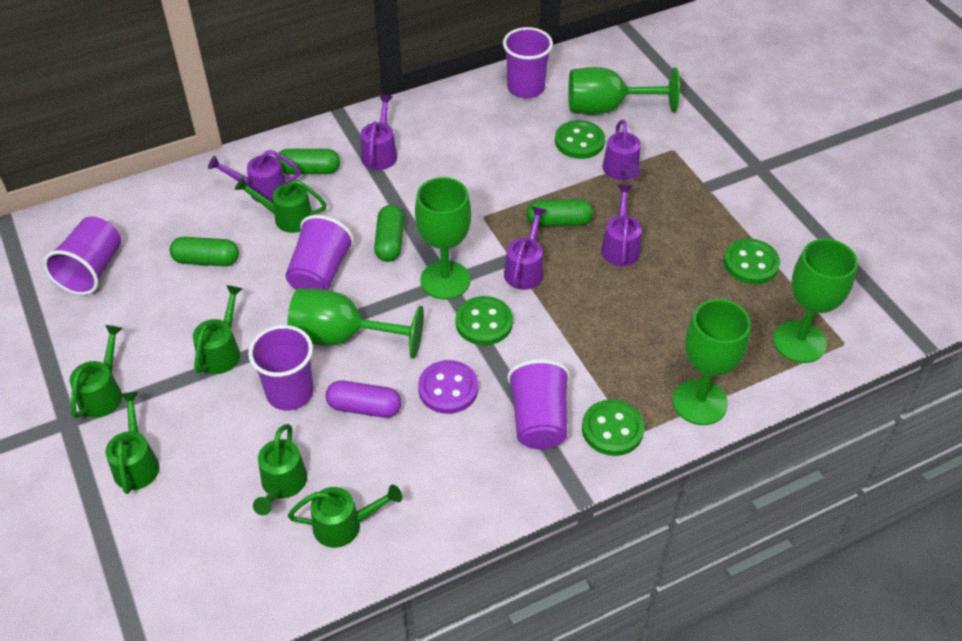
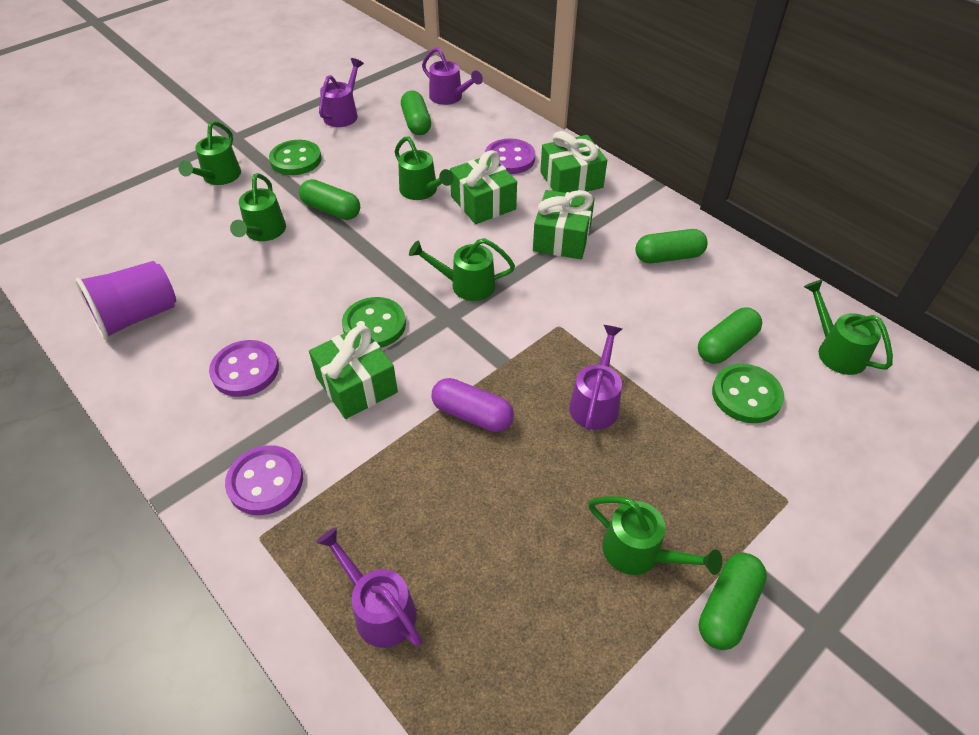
green button: [456,296,513,345] [555,120,605,159] [582,399,644,456] [724,239,780,284] = 4 -> [269,140,322,175] [342,297,406,348] [712,364,784,423] = 3
green capsule: [169,237,239,266] [276,149,340,174] [374,205,404,262] [527,199,594,227] = 4 -> [299,179,360,220] [401,91,431,135] [635,229,708,263] [698,307,762,364] [699,553,767,650] = 5
green gift: none = 0 -> [309,326,398,419] [450,150,517,224] [533,190,595,259] [540,131,607,193] = 4
green goblet: [287,288,424,359] [415,177,471,300] [568,67,680,115] [673,299,751,425] [773,239,858,363] = 5 -> none = 0
purple button: [418,360,478,414] = 1 -> [209,340,279,397] [225,445,303,515] [485,138,536,174] = 3
purple cup: [43,216,121,295] [248,325,314,411] [285,215,354,290] [503,27,553,98] [507,359,570,449] = 5 -> [75,261,176,340] = 1
purple watering can: [208,150,301,203] [361,95,397,170] [504,207,546,290] [601,185,642,266] [603,119,641,180] = 5 -> [316,527,422,648] [319,58,364,127] [422,47,483,105] [569,325,622,430] = 4

